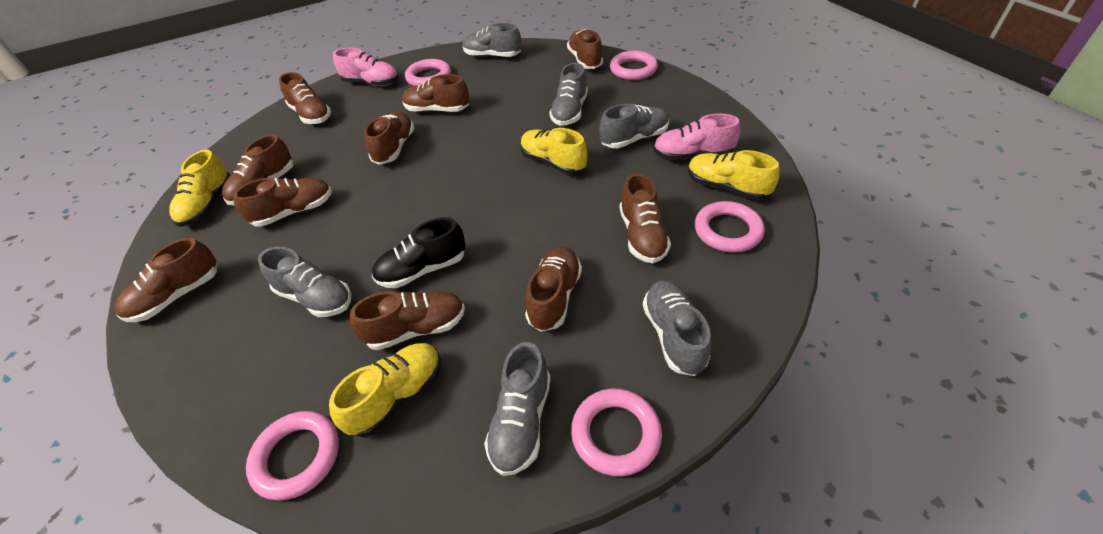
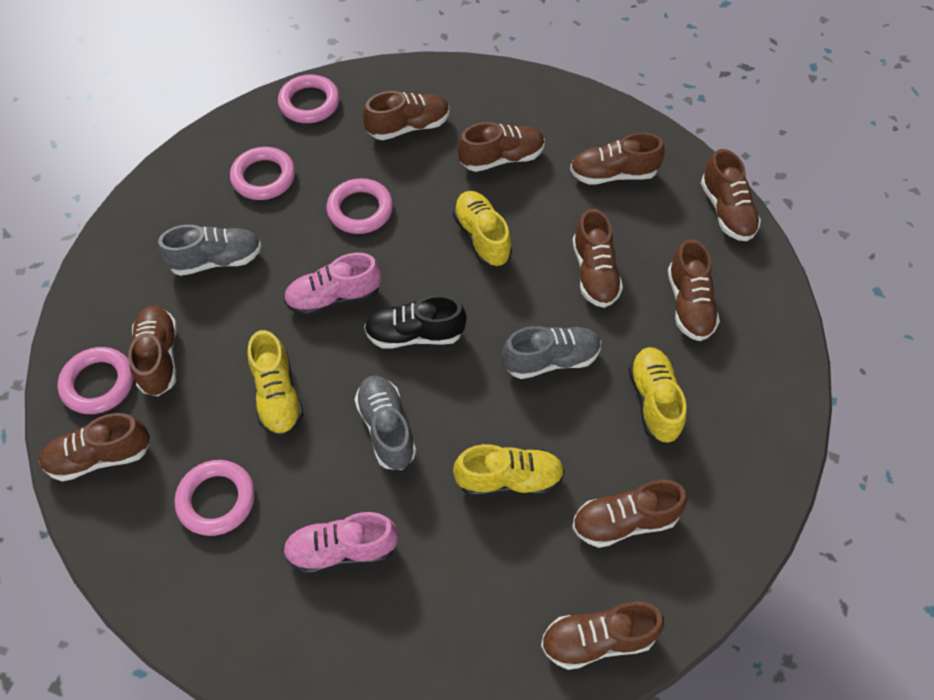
grey shoe: [258,247,351,317] [463,23,521,57] [484,342,551,476] [549,63,588,126] [599,104,669,148] [643,281,712,376] = 6 -> [158,225,262,276] [354,375,416,470] [502,326,601,379] = 3

